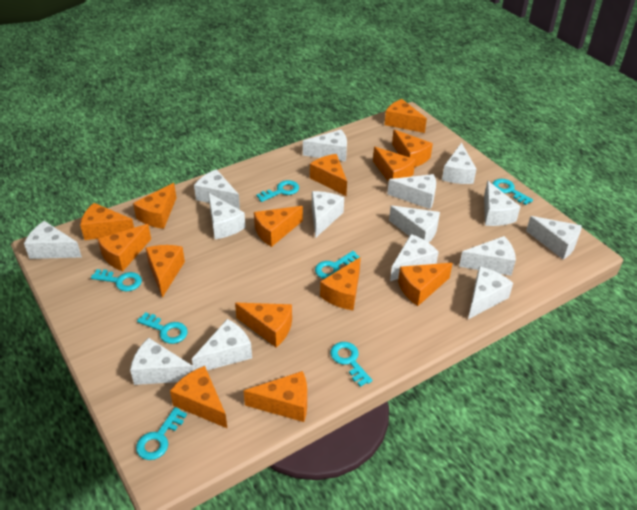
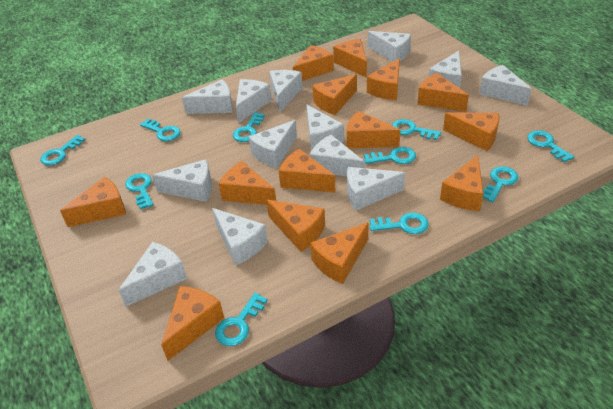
turquoise key: [91,269,142,292] [136,407,187,460] [137,312,188,344] [256,180,299,202] [315,251,359,279] [330,342,372,387] [493,179,533,205] = 7 -> [40,135,85,165] [125,173,154,209] [140,119,181,141] [215,293,268,346] [233,112,265,142] [364,147,416,164] [370,212,429,234] [392,119,441,140] [483,166,518,202] [527,130,574,162] = 10
white cheese: [24,221,82,259] [130,338,194,385] [192,319,252,370] [194,169,240,209] [208,193,246,239] [303,130,347,162] [312,191,344,238] [387,174,436,209] [389,206,440,243] [390,234,439,281] [442,143,476,184] [459,236,516,276] [468,266,513,319] [484,181,521,226] [526,216,582,259] = 15 -> [118,242,187,307] [152,159,212,202] [182,79,233,114] [212,208,268,265] [236,79,272,123] [249,120,297,168] [270,70,303,112] [307,105,344,151] [310,135,364,176] [347,167,405,211] [368,31,411,62] [429,51,462,88] [479,65,532,106] = 13

